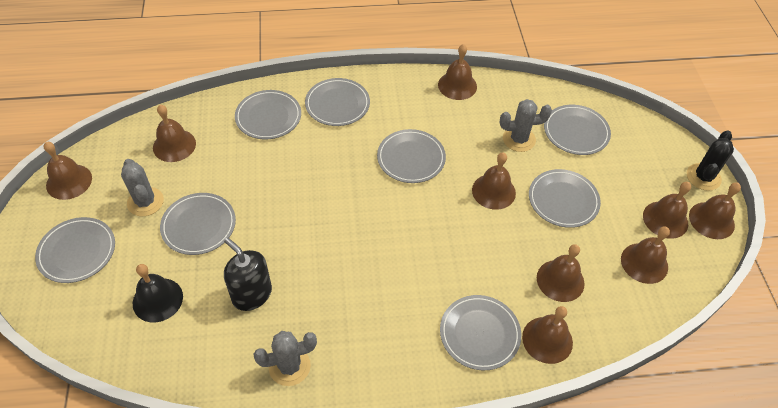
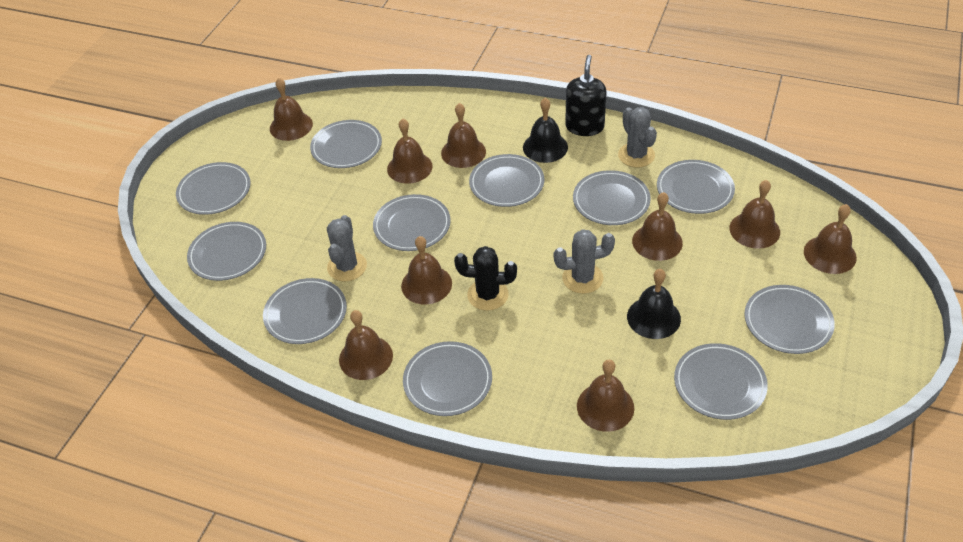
black bell: [133,264,183,323] = 1 -> [523,98,568,163] [627,269,681,339] = 2
grey plate: [35,217,115,283] [160,193,236,255] [235,90,301,139] [305,78,370,126] [377,129,446,183] [440,295,521,370] [529,169,601,228] [544,105,611,155] = 8 -> [176,162,251,215] [187,222,266,281] [263,278,347,344] [310,120,382,168] [373,194,451,251] [403,341,492,416] [469,154,544,207] [573,170,651,225] [657,160,735,214] [674,343,768,420] [744,285,835,354] = 11

